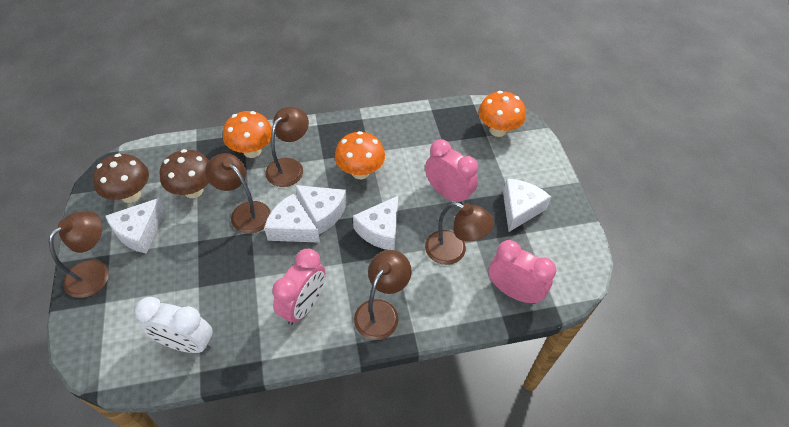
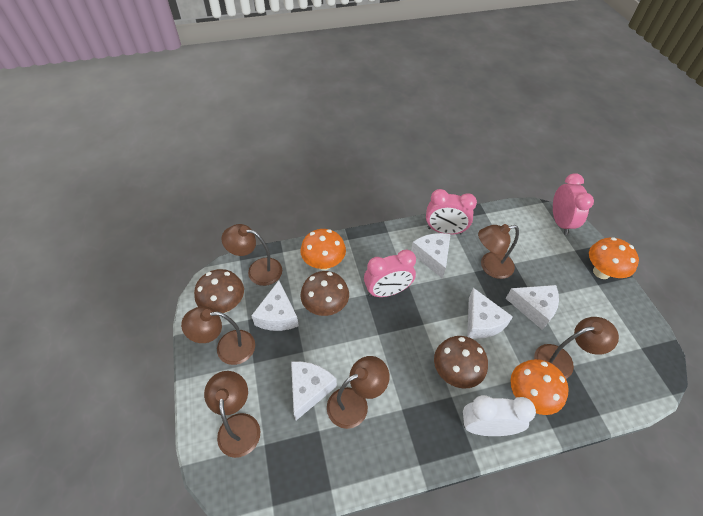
brown lamp: [49,211,109,298] [205,153,271,234] [265,107,309,187] [354,250,412,340] [425,202,494,265] = 5 -> [181,306,255,365] [204,371,260,458] [222,224,282,286] [327,356,389,429] [478,224,519,279] [534,317,619,379] = 6
brown mushroom: [93,154,149,203] [159,149,209,198] = 2 -> [194,269,244,313] [300,271,349,316] [434,336,488,388] = 3

